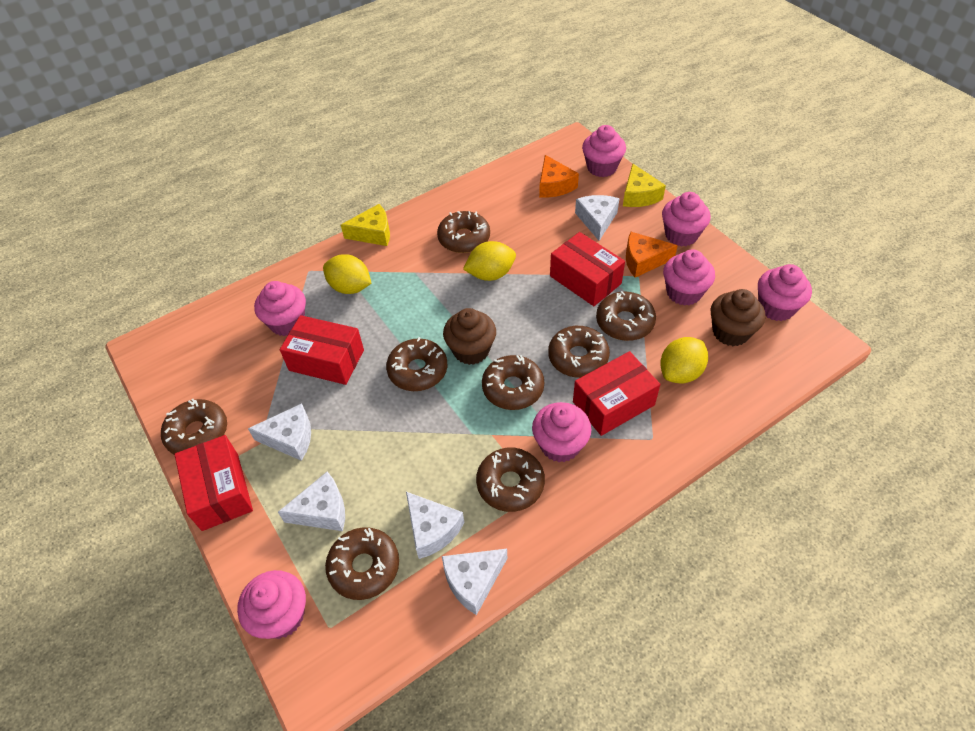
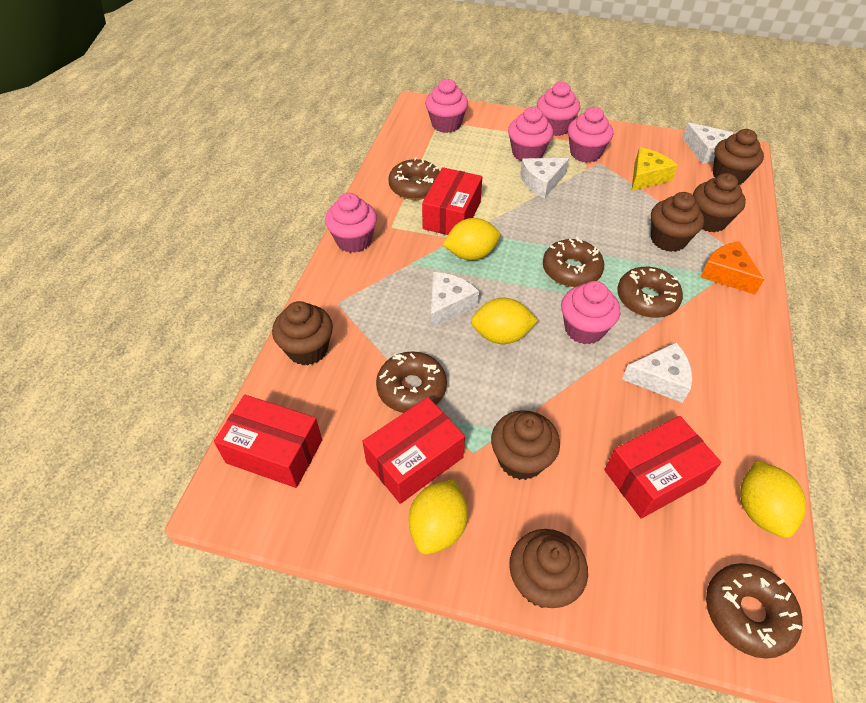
brown cupcake: [443,308,496,365] [710,289,765,346] = 2 -> [272,301,333,365] [491,410,560,480] [509,529,588,608] [651,192,704,252] [693,173,746,232] [713,129,764,184] = 6
brown donut: [161,399,227,454] [325,527,399,600] [386,337,447,391] [437,211,490,253] [476,448,545,512] [482,355,544,410] [548,326,610,378] [596,291,656,341] = 8 -> [376,351,447,413] [388,157,440,200] [543,237,604,287] [617,267,683,318] [706,563,802,659] = 5
orange cheese: [539,155,579,197] [626,232,678,277] = 2 -> [700,241,764,295] = 1
pink cupcake: [237,570,306,639] [254,281,306,336] [532,402,592,462] [582,125,626,177] [662,192,711,246] [663,249,715,306] [758,264,812,321] = 7 -> [325,193,377,253] [425,79,468,133] [508,107,553,161] [537,82,580,136] [561,281,620,345] [568,107,613,163] = 6
white cheese: [248,404,311,461] [278,472,345,531] [406,492,464,559] [442,549,507,615] [575,195,619,241] = 5 -> [431,272,479,329] [520,158,569,198] [622,342,692,403] [682,123,734,164] = 4
yellow cheese: [341,204,390,246] [623,163,666,207] = 2 -> [632,147,678,191] = 1
yellow lemon: [323,254,371,294] [463,241,516,281] [660,337,708,383] = 3 -> [409,479,468,555] [443,218,500,260] [471,298,538,344] [740,460,806,538] = 4

